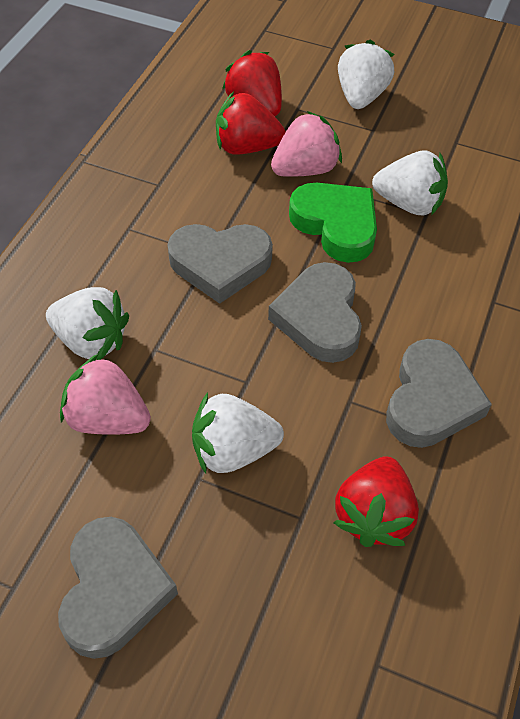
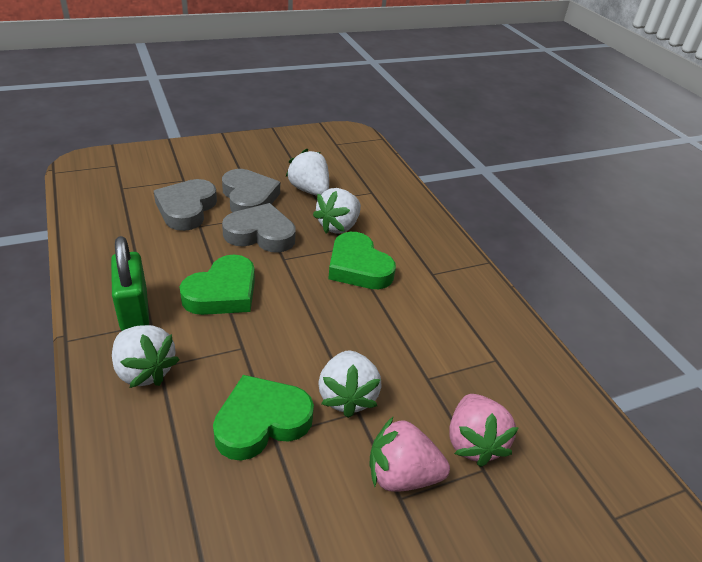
green heart: [289,183,377,263] = 1 -> [180,255,255,315] [213,375,314,461] [328,232,396,289] = 3
green padlock: none = 0 -> [111,236,149,331] = 1
grey heart: [58,517,178,659] [168,224,273,304] [268,262,362,363] [386,339,492,448] = 4 -> [154,179,217,231] [222,169,280,213] [222,203,296,253] = 3
red strawberry: [216,92,286,155] [222,50,282,116] [333,456,419,547] = 3 -> none = 0

